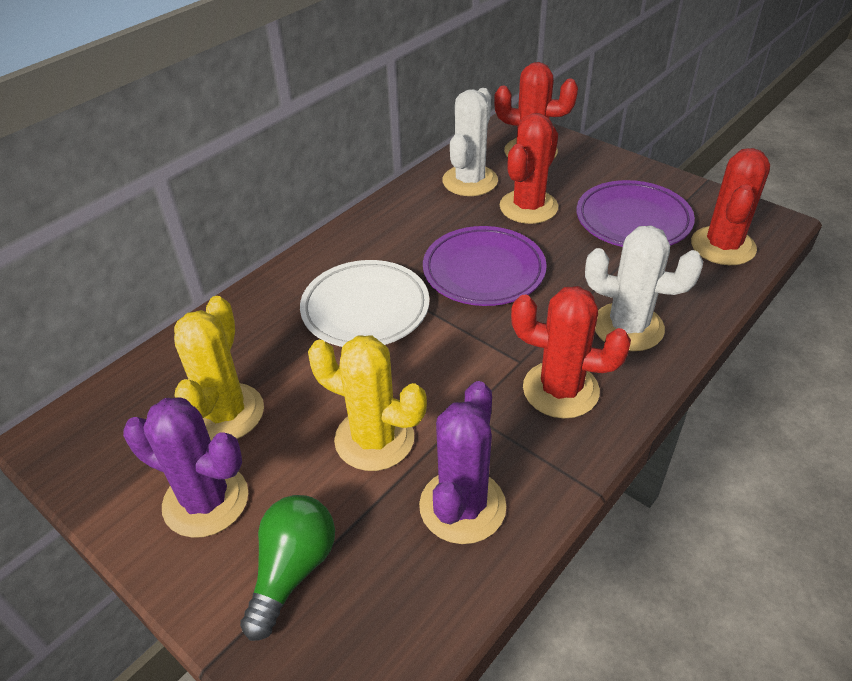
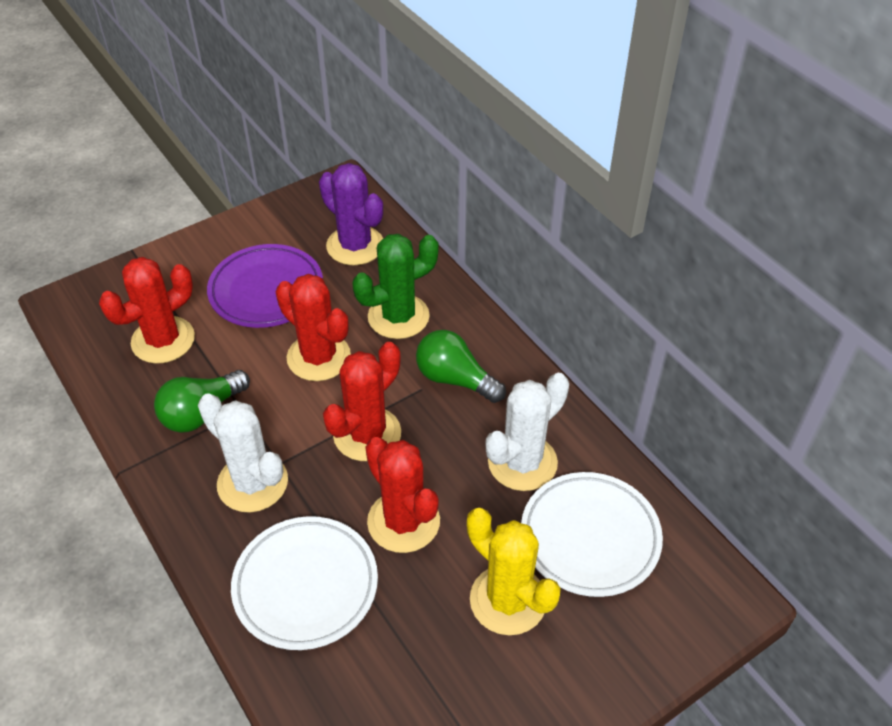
green cactus: none = 0 -> [352,234,439,339] = 1
green light bulb: [240,495,335,641] = 1 -> [154,370,250,433] [416,330,506,403] = 2
purple cactus: [123,397,248,538] [419,381,506,544] = 2 -> [319,163,383,265] = 1
purple plate: [423,226,547,306] [577,180,695,247] = 2 -> [207,244,323,328] = 1
white plate: [300,260,429,347] = 1 -> [231,516,378,650] [521,472,663,597] = 2
yellow cactus: [174,296,264,441] [308,335,427,471] = 2 -> [467,508,561,635] = 1

